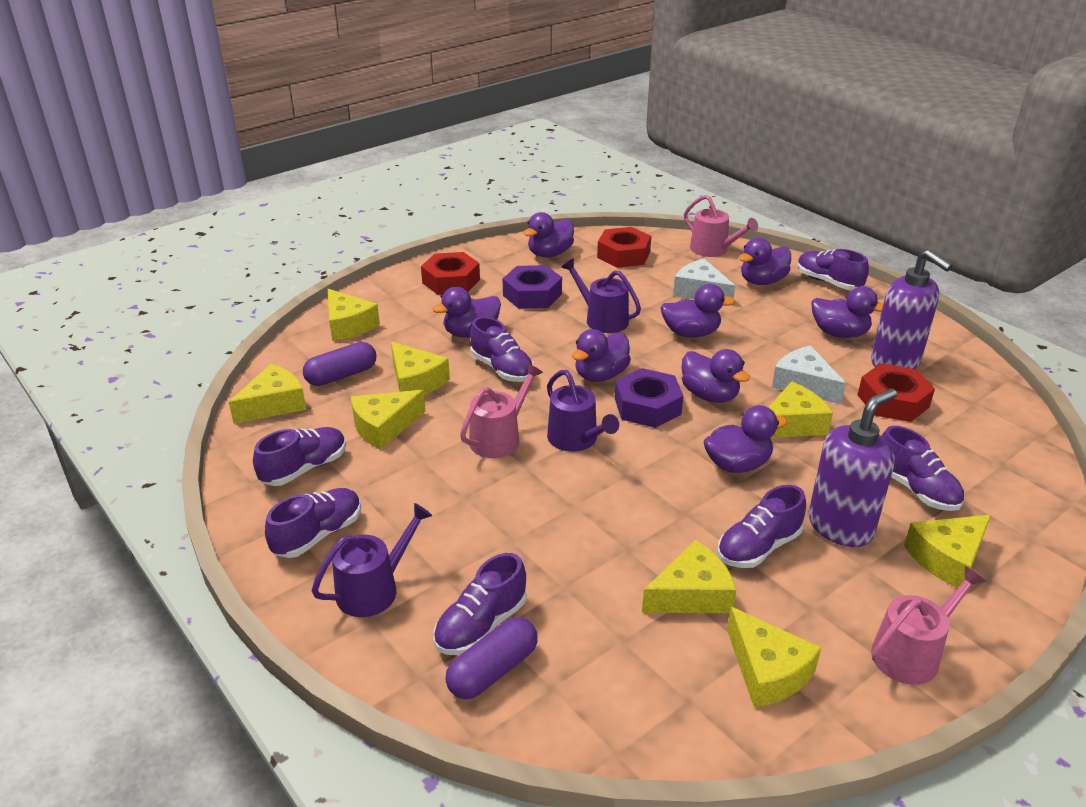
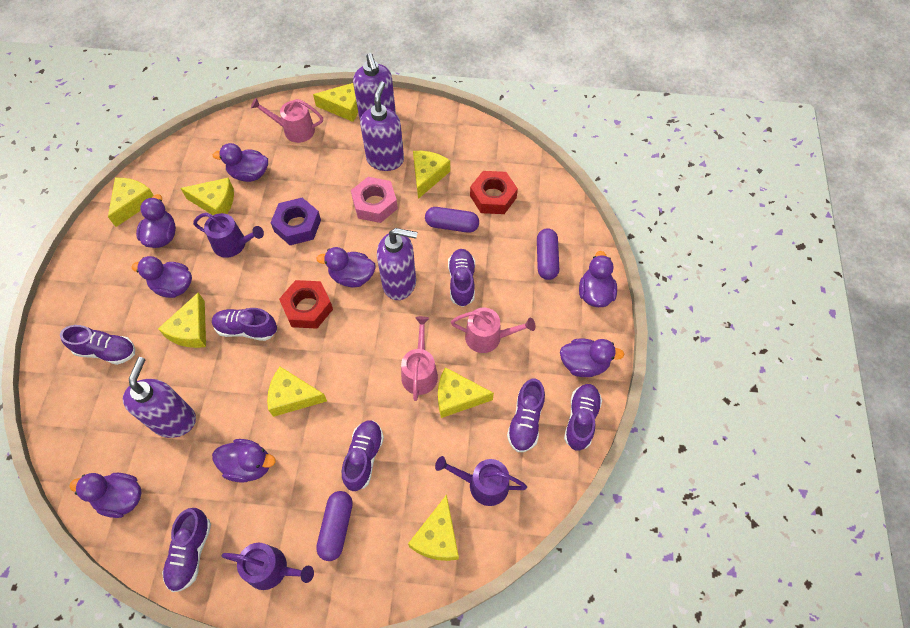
pink nut: none = 0 -> [351,177,398,223] = 1
purple capsule: [303,342,376,386] [445,617,538,699] = 2 -> [316,491,353,561] [425,207,479,233] [537,228,559,280] = 3
purple nut: [503,265,562,309] [615,368,683,428] = 2 -> [270,198,321,245] = 1
purple soap dispenser: [809,388,897,547] [871,250,953,369] = 2 -> [123,357,196,438] [353,53,396,119] [360,81,404,171] [377,228,418,300] = 4
red nut: [421,252,480,295] [597,227,651,268] [858,364,935,422] = 3 -> [279,280,333,329] [470,171,518,214] = 2
white cheese: [673,259,735,299] [772,346,846,404] = 2 -> none = 0

